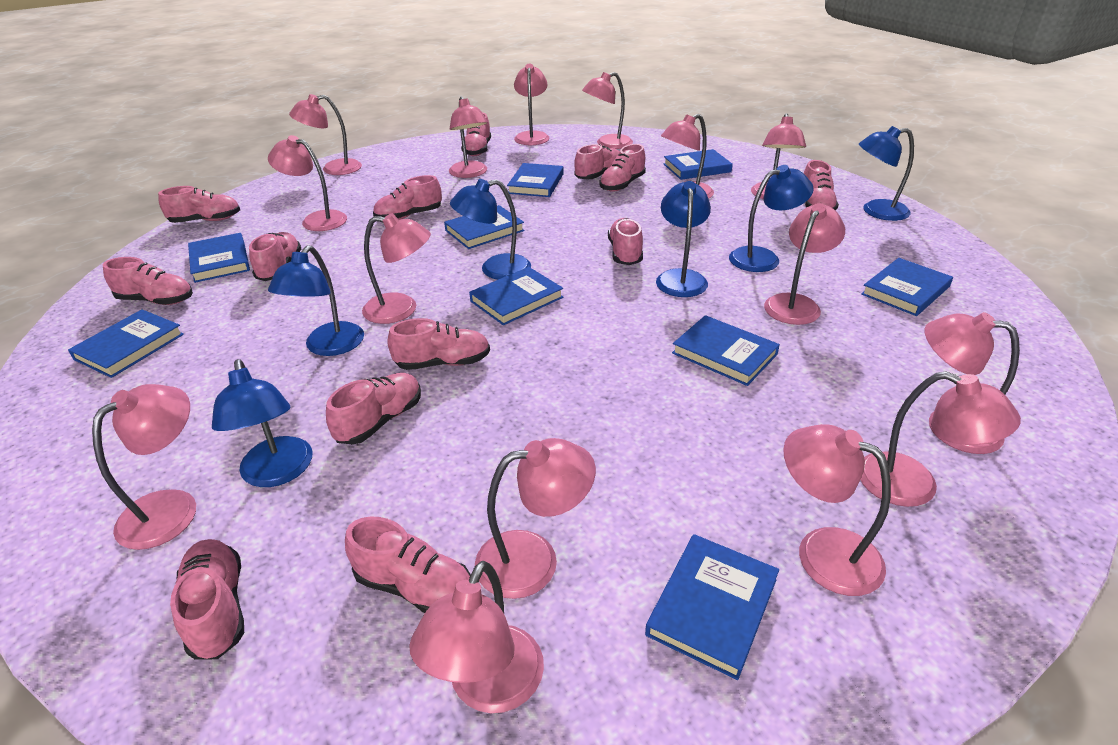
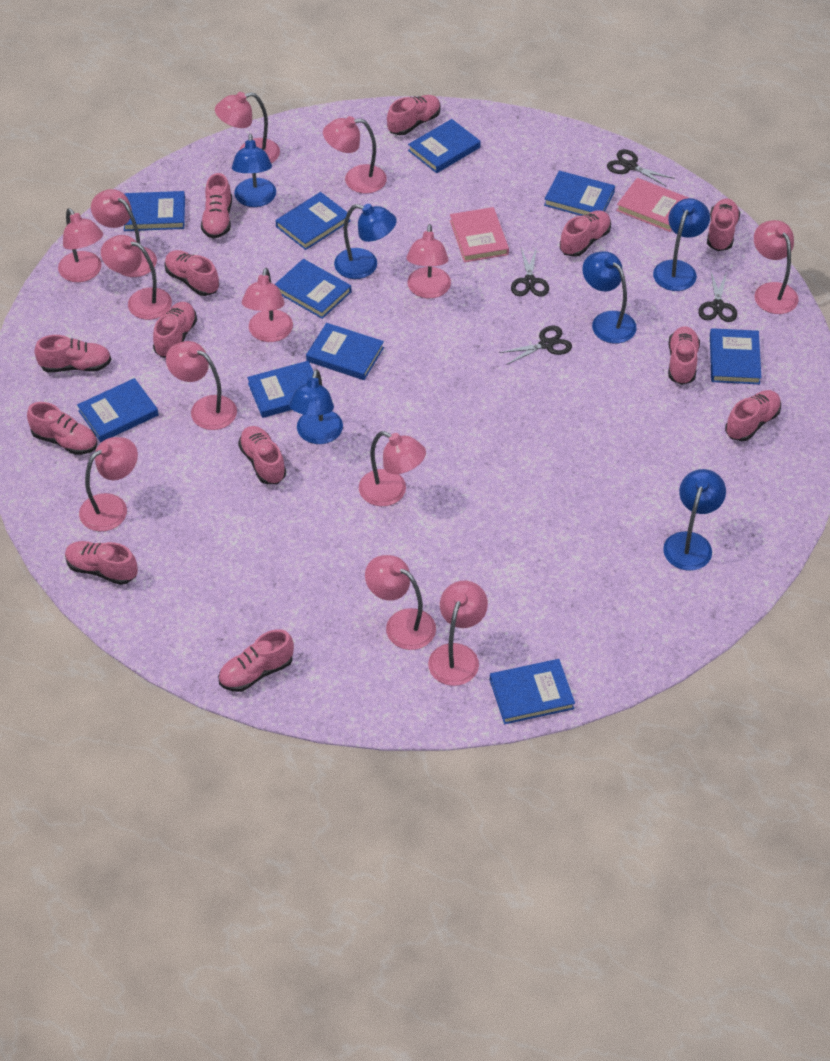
black scissors: none = 0 -> [499,326,572,365] [511,247,549,296] [607,149,674,187] [698,272,737,322] = 4
blue book: [68,309,184,378] [188,233,250,283] [444,205,525,249] [469,267,563,325] [507,163,564,197] [645,534,779,680] [664,149,733,180] [672,315,780,386] [861,258,953,316] = 9 -> [77,378,159,442] [124,191,185,231] [247,361,314,418] [275,192,351,250] [275,259,351,319] [306,323,384,380] [408,119,480,173] [490,659,575,724] [544,171,615,216] [710,328,761,384] = 10
pink book: none = 0 -> [450,207,509,262] [616,178,689,232] = 2
pink lamp: [92,384,196,550] [268,135,347,231] [289,94,362,175] [362,213,431,324] [410,561,544,713] [449,97,488,178] [475,438,596,599] [514,64,549,145] [582,72,633,149] [661,114,714,199] [751,114,806,199] [764,203,845,325] [783,424,891,596] [860,372,1021,507] [925,312,1020,454] = 15 -> [58,208,103,282] [79,437,138,531] [91,189,157,277] [101,235,172,320] [166,341,237,430] [215,92,280,163] [242,268,293,342] [323,116,387,193] [359,431,426,506] [365,555,436,650] [407,224,451,298] [428,581,488,686] [754,220,799,314] = 13

